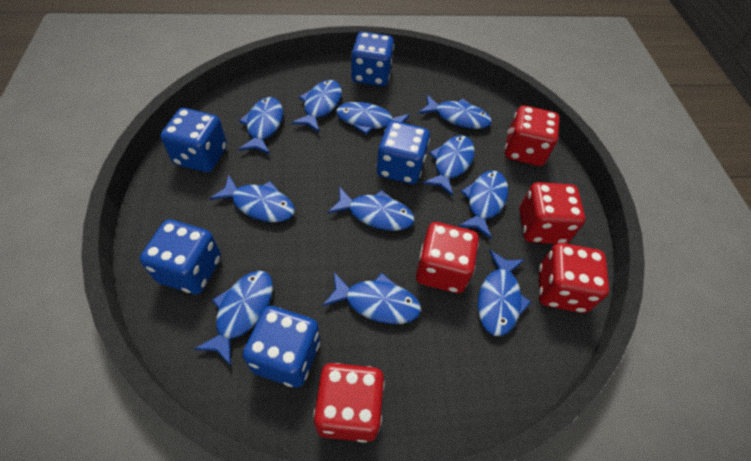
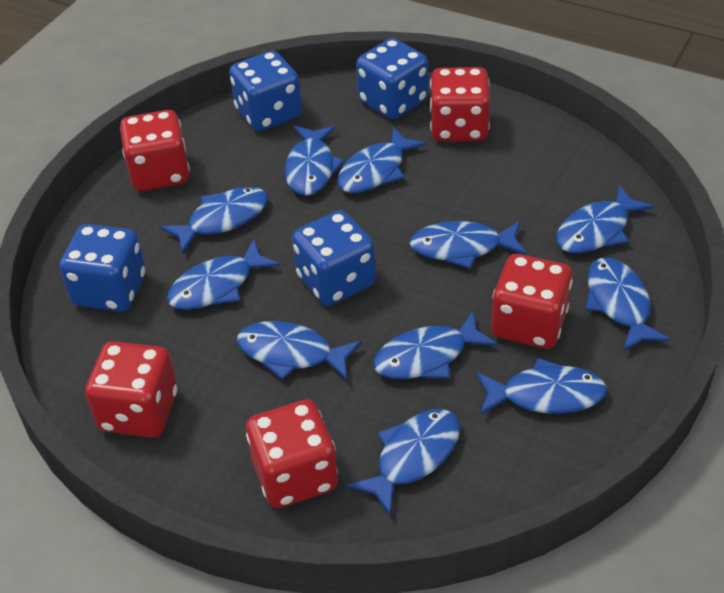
blue dice: [140,219,221,294] [160,108,227,172] [243,306,320,387] [351,32,394,86] [376,121,430,184] = 5 -> [60,224,146,312] [229,51,302,132] [292,210,376,306] [356,38,428,119] = 4

